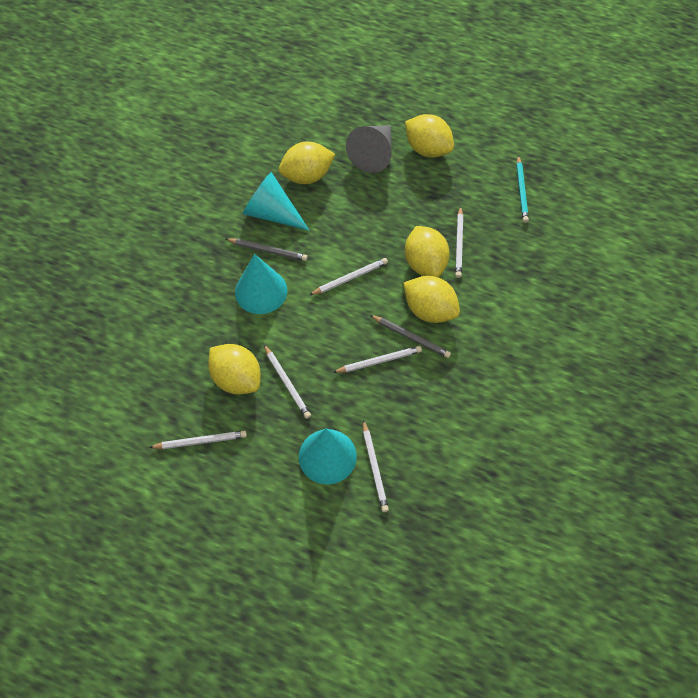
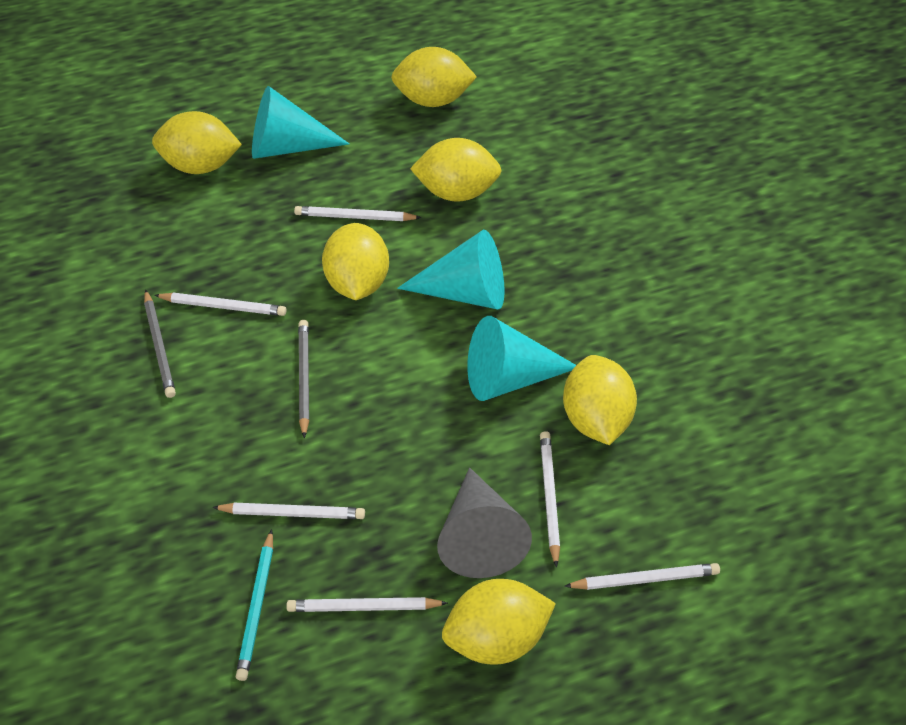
yellow lemon: [208,344,261,394] [279,141,335,184] [403,276,460,323] [405,114,454,158] [405,226,450,277] = 5 -> [152,111,242,174] [322,223,389,300] [391,47,477,107] [410,138,502,202] [442,579,556,665] [563,355,637,445] = 6

